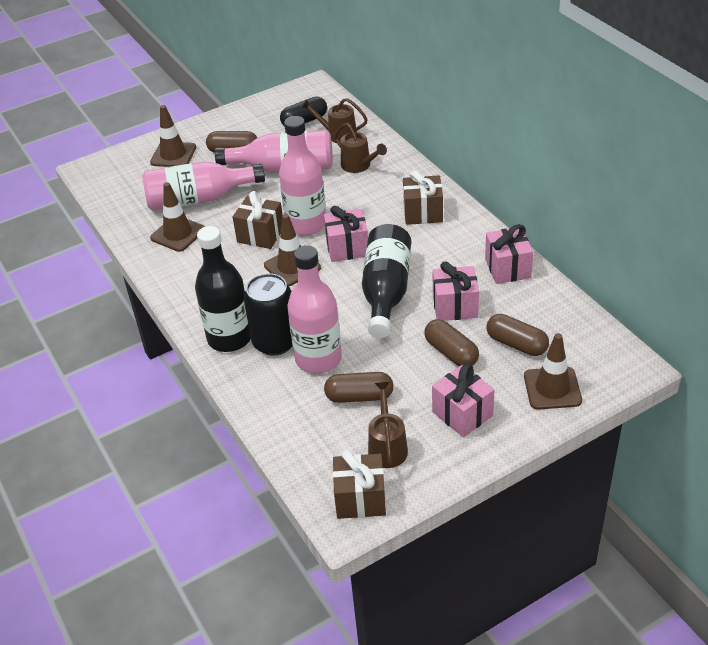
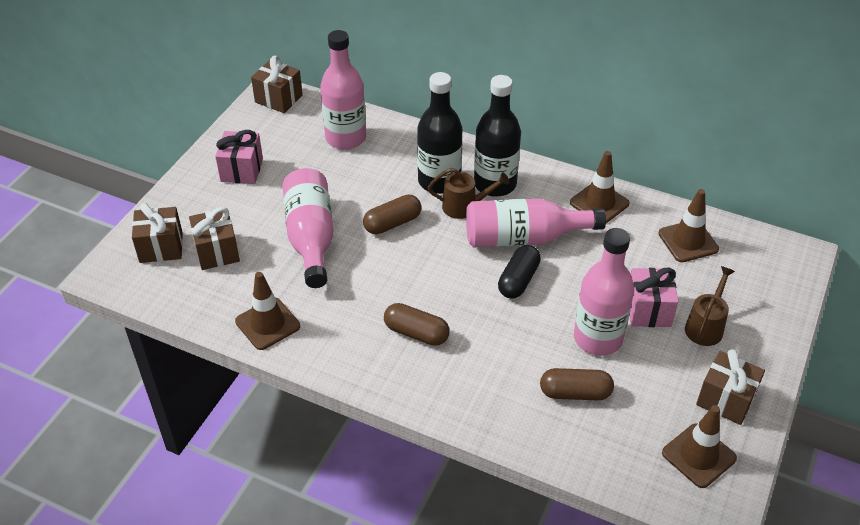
black can: [244,273,293,356] = 1 -> none = 0
brown capsule: [206,131,257,153] [324,372,394,403] [424,319,479,367] [486,314,549,356] = 4 -> [363,194,421,234] [384,303,450,346] [540,368,614,401] = 3
brown gift: [233,191,282,249] [333,449,386,519] [403,170,443,225] = 3 -> [132,203,183,263] [189,207,240,270] [251,56,303,113] [696,349,765,425] = 4
brown watering can: [301,98,368,143] [334,123,387,173] [368,382,408,468] = 3 -> [428,168,510,219] [685,266,735,346] = 2
pink gift: [324,206,368,262] [432,364,495,437] [433,262,479,321] [485,224,533,284] = 4 -> [215,130,263,184] [630,267,678,327] = 2

